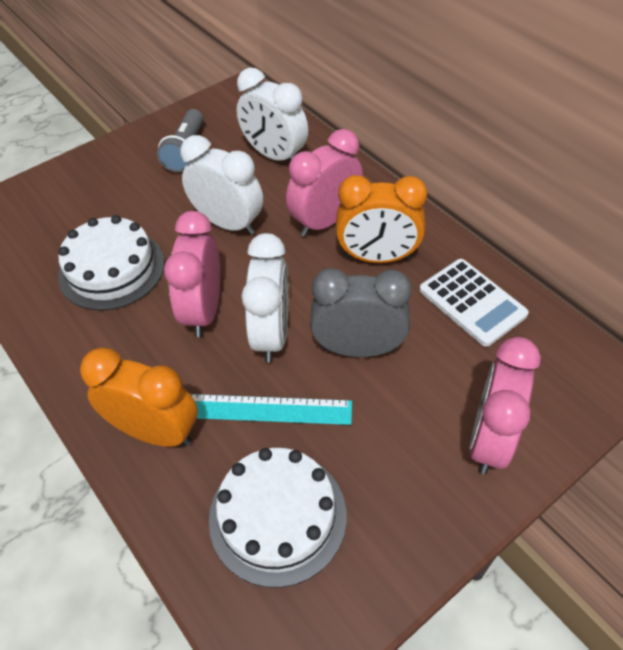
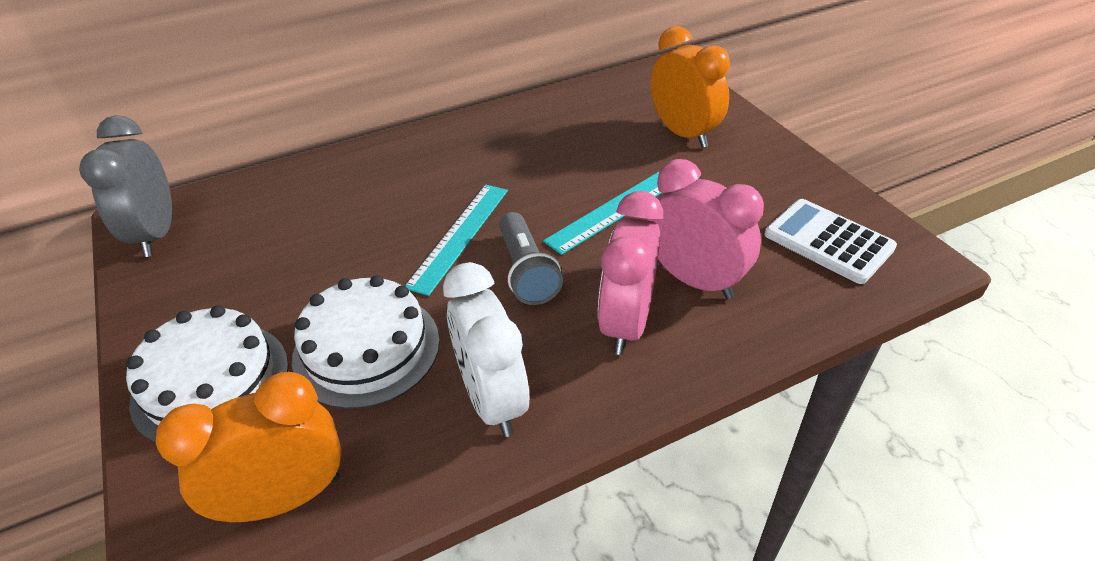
pink clock: [164,211,220,337] [286,129,363,237] [469,337,541,474] = 3 -> [598,191,663,355] [647,159,764,299] = 2
turquoise ruler: [190,394,352,425] = 1 -> [405,185,508,296] [543,171,661,255] = 2
white clock: [180,135,263,235] [236,68,308,161] [241,233,289,363] = 3 -> [443,262,529,437] = 1

